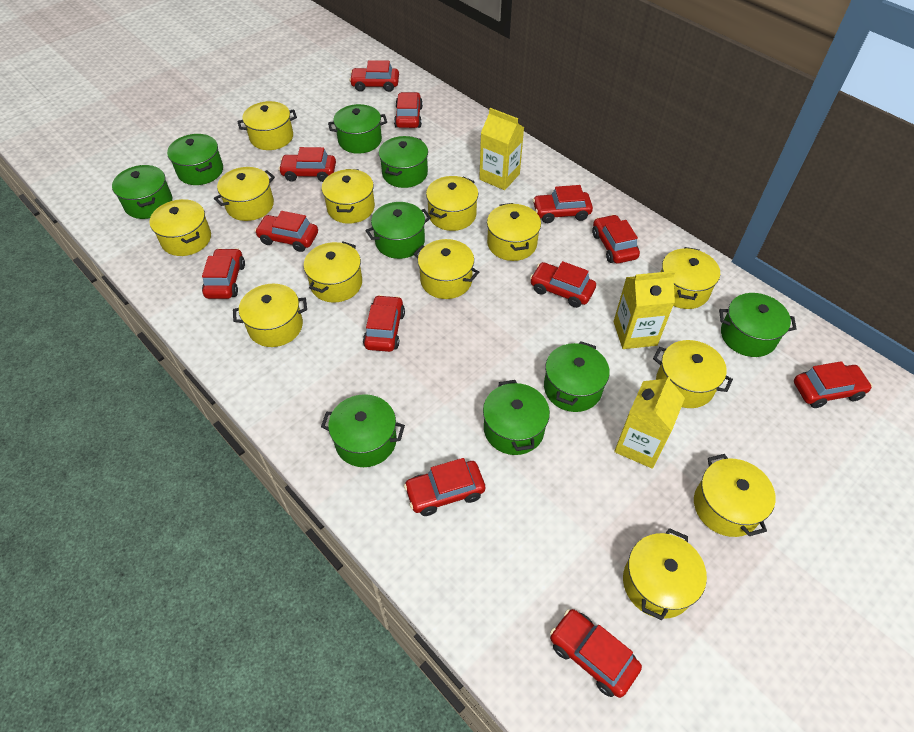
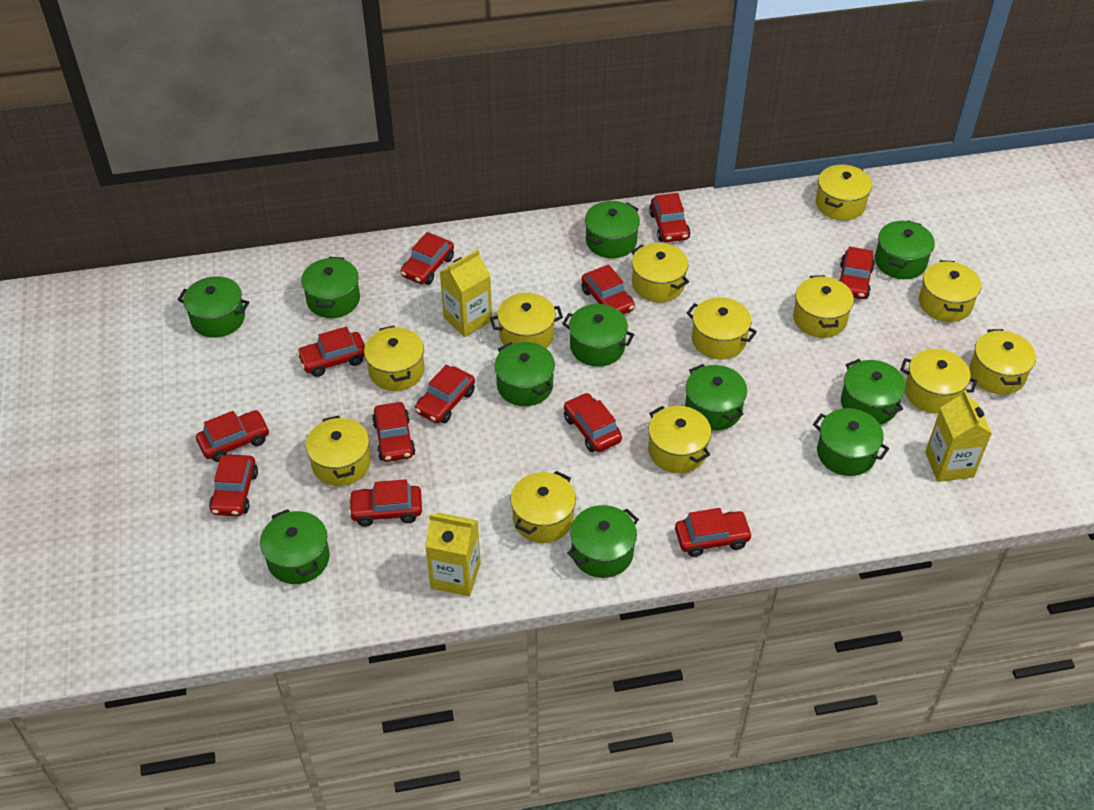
green pot: [112,165,172,219] [167,134,223,185] [321,394,405,467] [328,104,387,154] [365,202,431,259] [379,136,428,188] [483,380,550,455] [544,341,610,412] [719,293,797,357] = 9 -> [178,276,249,338] [260,509,330,584] [301,257,360,318] [494,342,555,406] [562,304,635,367] [567,505,639,578] [585,201,640,258] [685,364,747,431] [813,408,889,476] [841,359,906,425] [875,220,935,279] = 11
yellow pot: [150,199,211,256] [214,167,275,221] [233,284,307,347] [237,101,297,150] [304,242,362,303] [322,169,375,224] [413,239,479,299] [426,176,478,231] [487,203,541,261] [623,528,707,620] [653,340,733,408] [661,247,720,309] [694,454,776,537] = 13 -> [306,415,371,486] [364,326,424,391] [490,293,563,348] [511,471,576,543] [631,243,689,302] [648,406,711,473] [687,297,757,360] [793,275,854,338] [816,165,872,220] [900,349,977,414] [919,260,981,322] [970,329,1036,395] = 12

